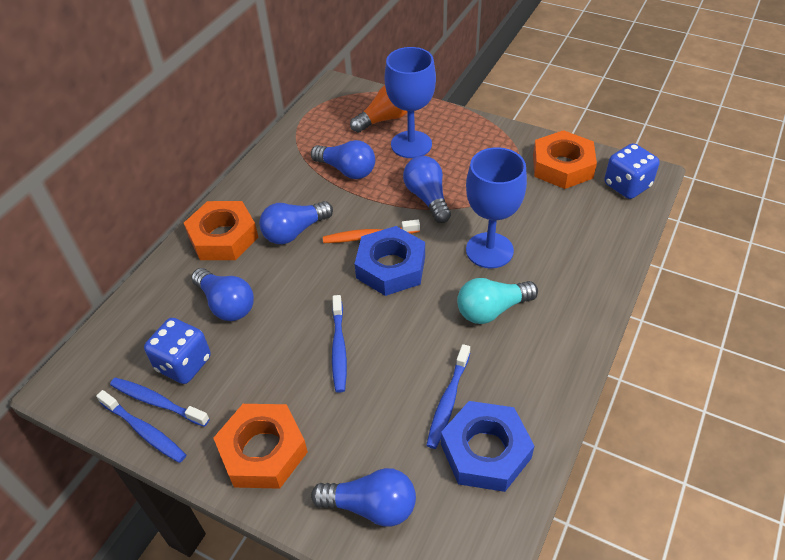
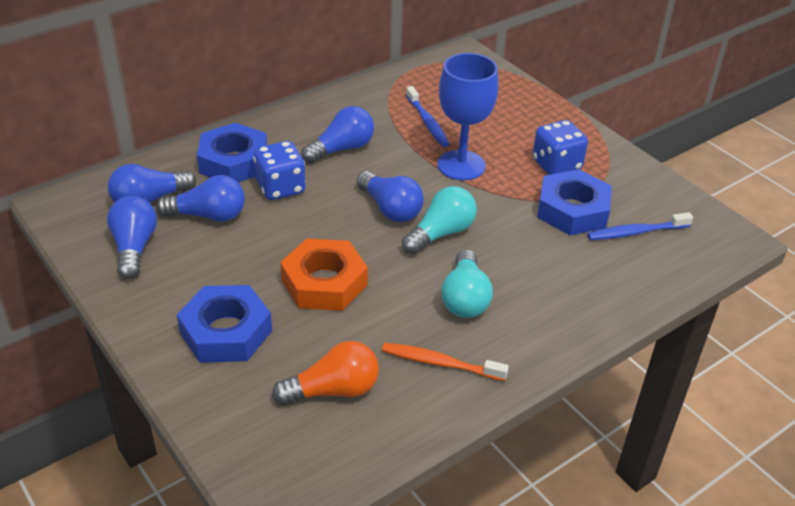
blue goblet: [384,47,436,158] [466,147,527,268] = 2 -> [437,53,498,180] = 1
blue nut: [355,226,425,296] [441,401,534,492] = 2 -> [177,285,272,363] [197,123,267,182] [537,169,612,235] = 3
blue toothbrush: [96,390,186,463] [110,378,210,427] [332,295,347,393] [426,344,470,449] = 4 -> [406,86,449,147] [587,212,693,240] = 2
orange nut: [184,201,258,260] [214,404,308,489] [533,130,597,189] = 3 -> [280,238,368,311] = 1
turquoise light bulb: [457,278,538,324] = 1 -> [402,186,477,254] [441,249,493,318] = 2

